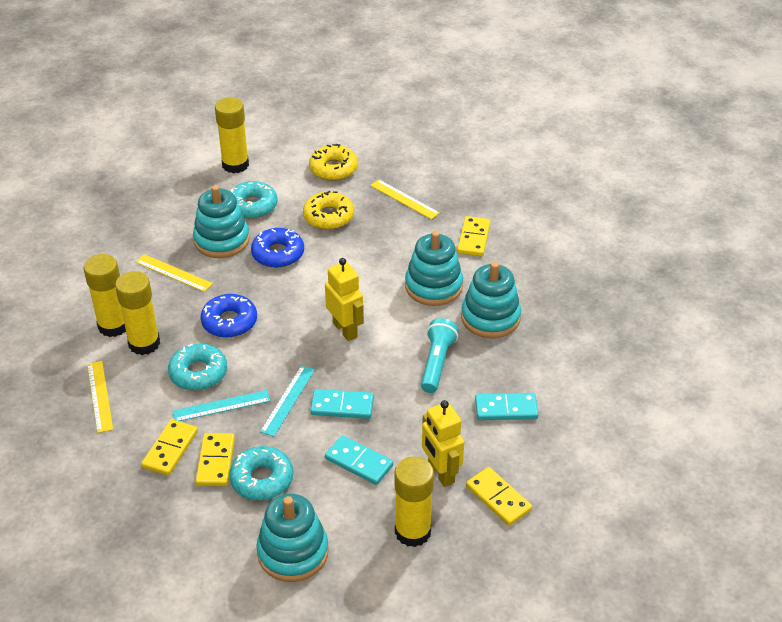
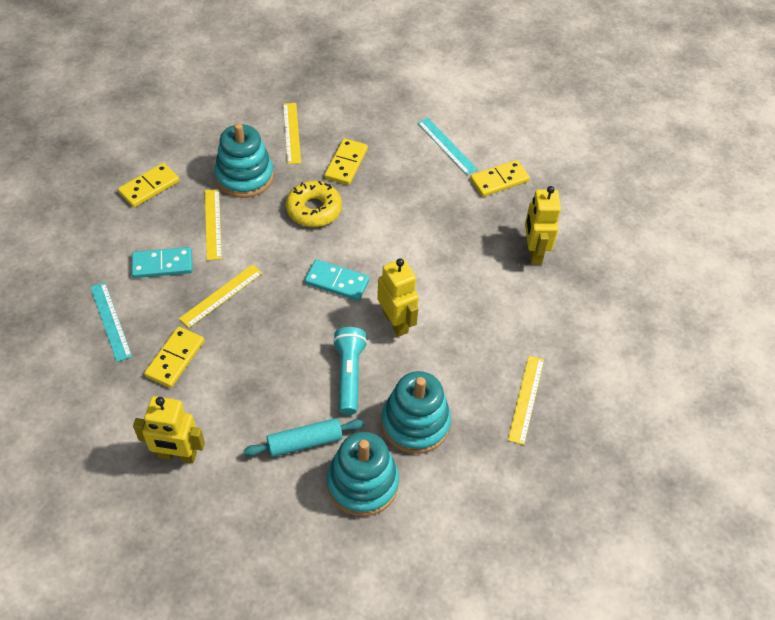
blue donut: [201,294,257,338] [251,228,304,268] = 2 -> none = 0
turquoise domino: [310,389,374,419] [325,435,393,485] [475,393,538,420] = 3 -> [131,247,193,278] [305,259,370,301] = 2
turquoise donut: [168,343,227,391] [229,446,294,500] [230,181,278,219] = 3 -> none = 0
turquoise rolling pin: none = 0 -> [244,418,364,457] = 1
turquoise stacking toy: [193,185,250,258] [256,494,329,582] [405,231,463,306] [461,262,521,338] = 4 -> [214,123,274,198] [327,432,399,517] [382,371,451,454] = 3
yellow donut: [303,191,354,230] [309,144,358,181] = 2 -> [286,181,342,227] = 1
yellow glue stick: [84,254,126,337] [115,271,160,355] [215,97,249,174] [394,457,434,547] = 4 -> none = 0
yellow robot: [325,258,364,341] [422,400,464,487] = 2 -> [133,396,205,463] [377,258,419,337] [525,186,561,264] = 3
yellow ruler: [87,361,113,433] [136,254,213,292] [370,179,440,219] = 3 -> [179,264,262,328] [205,189,222,260] [283,103,301,164] [508,356,544,445] = 4

